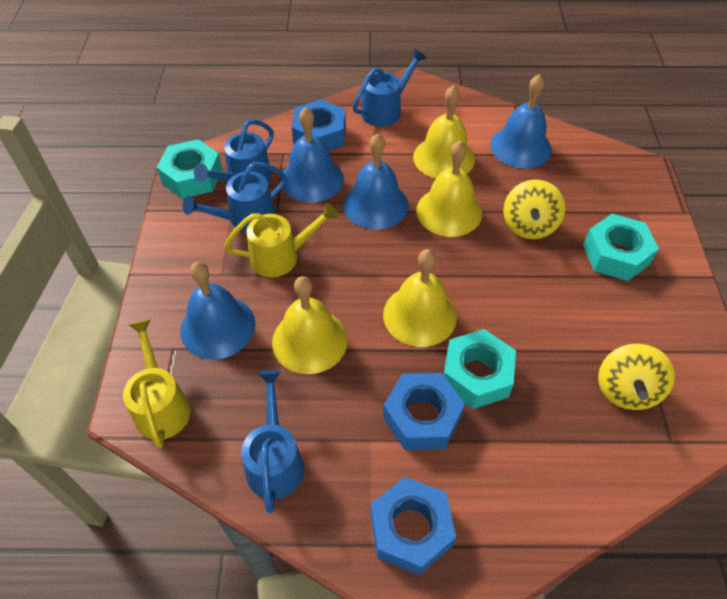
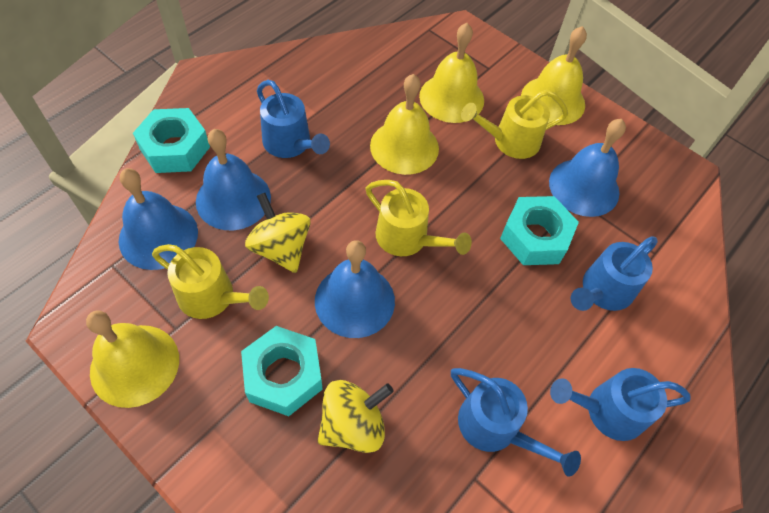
blue nut: [292,99,346,151] [371,477,456,575] [383,373,465,450] = 3 -> none = 0
yellow watering can: [123,319,191,448] [224,203,338,277] = 2 -> [152,244,269,319] [365,180,472,256] [461,90,568,159] = 3

